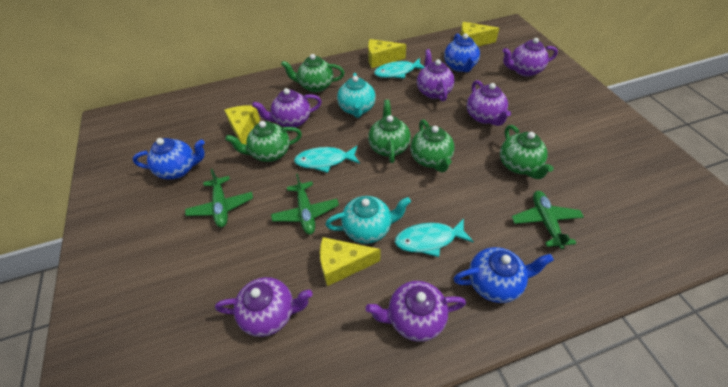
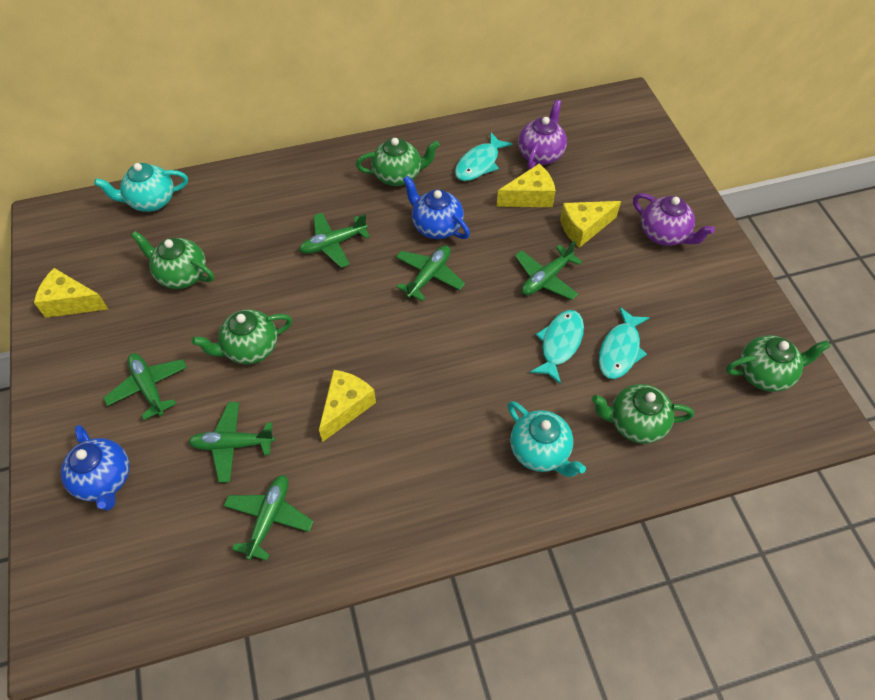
blue teapot: [133,138,205,179] [444,34,480,72] [453,247,554,303] = 3 -> [61,425,130,510] [403,176,470,239] = 2
green plane: [185,169,253,227] [271,173,339,235] [512,191,584,249] = 3 -> [103,353,187,420] [188,402,275,483] [224,475,314,561] [299,213,370,268] [396,245,465,301] [515,241,582,300] = 6
purple teapot: [215,277,312,337] [252,88,322,128] [366,281,466,342] [417,49,454,102] [467,80,511,126] [503,38,558,77] = 6 -> [518,99,567,169] [633,193,715,246] = 2

